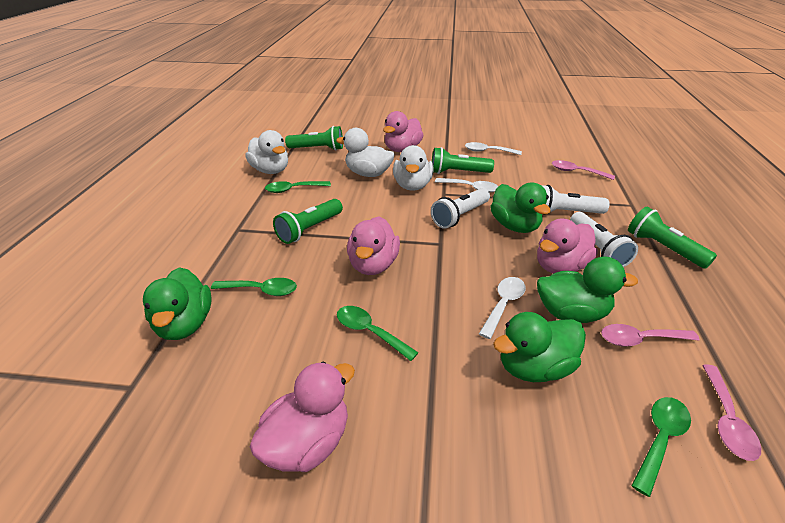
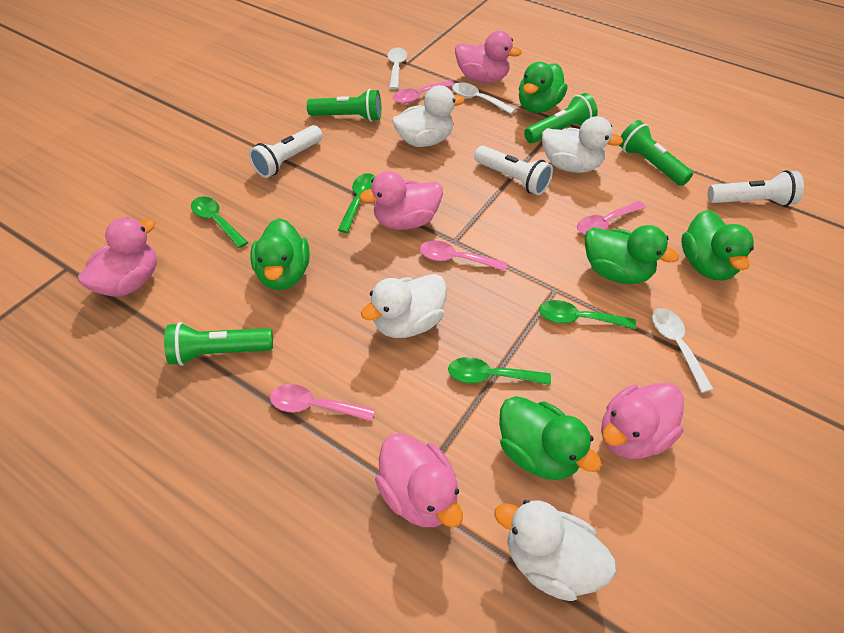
green duck: [143,267,212,340] [490,183,551,233] [493,312,586,382] [537,256,638,323] = 4 -> [250,218,310,290] [499,396,602,480] [519,62,567,113] [585,225,679,284] [681,210,754,280] = 5
pink duck: [250,362,355,472] [347,216,400,275] [383,111,423,152] [537,218,598,273] = 4 -> [78,217,157,297] [360,171,443,230] [375,433,463,528] [455,31,522,83] [601,383,684,459] = 5
pink spoon: [552,160,615,180] [601,324,700,347] [702,364,761,461] = 3 -> [270,384,375,421] [393,80,455,104] [419,240,507,271] [577,201,646,235] = 4
white duck: [245,130,288,174] [336,128,395,177] [393,145,434,191] = 3 -> [361,274,447,338] [392,85,465,147] [494,500,616,601] [542,116,623,173] = 4

